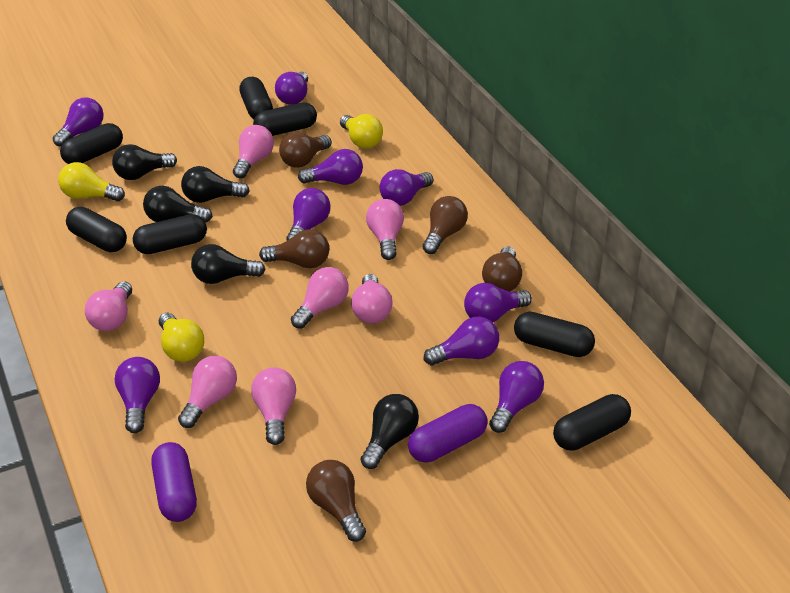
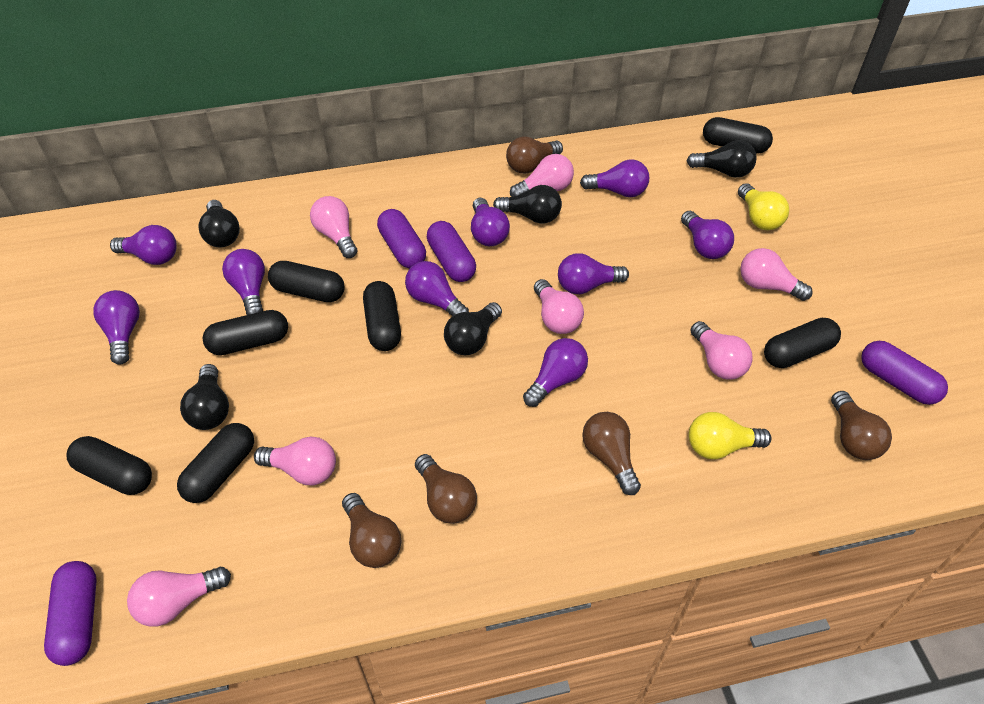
purple capsule: [151,442,197,522] [408,404,488,462] = 2 -> [44,561,97,666] [377,209,426,268] [427,221,476,282] [861,341,948,405] = 4
yellow light bulb: [58,162,125,201] [159,313,204,362] [340,114,383,149] = 3 -> [689,412,771,459] [738,183,789,230] = 2

